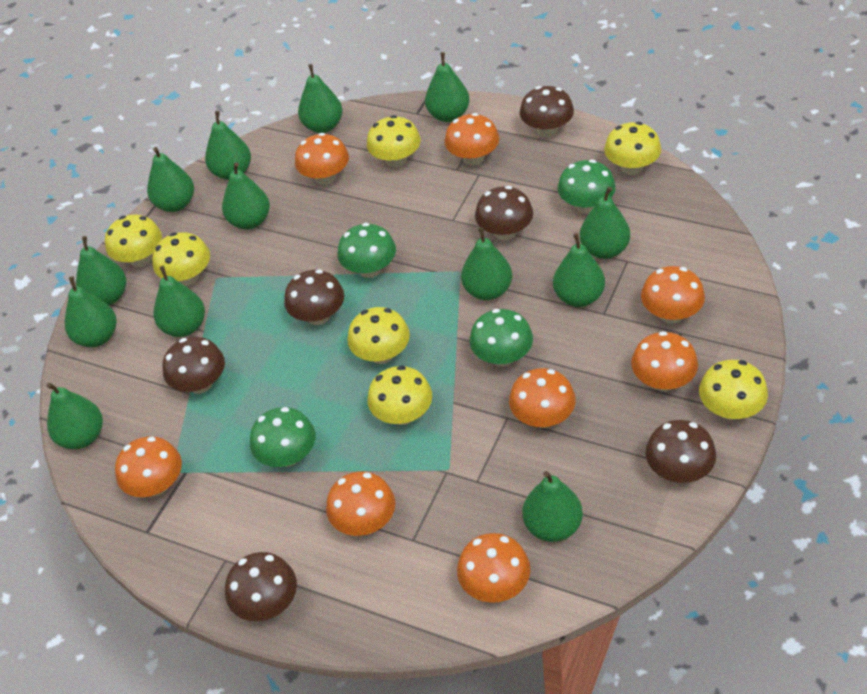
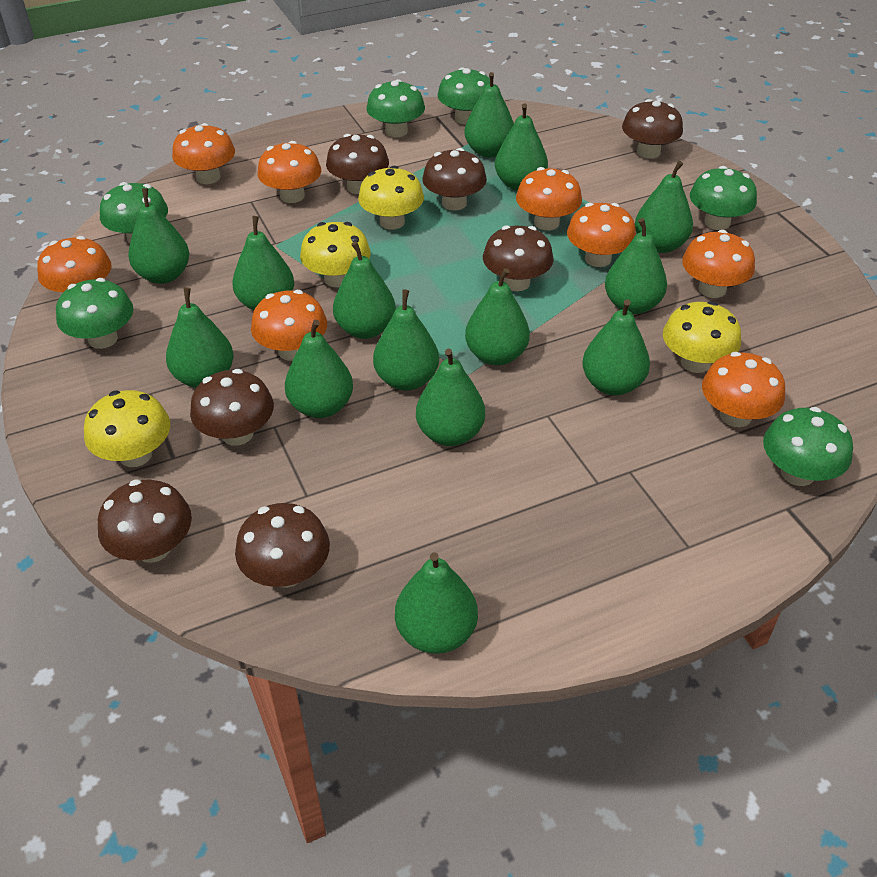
brown mushroom: [162,337,225,394] [225,552,297,621] [284,269,344,325] [475,186,533,240] [520,86,574,137] [645,420,716,483] = 6 -> [98,479,192,563] [190,369,274,446] [235,503,330,588] [326,134,389,194] [422,148,487,210] [483,225,554,291] [622,99,683,159] = 7
green mushroom: [250,407,316,467] [338,223,396,278] [470,309,533,367] [558,160,616,214] = 4 -> [56,278,133,349] [100,182,168,243] [366,79,425,137] [438,67,490,125] [690,166,757,230] [763,407,853,486] = 6
green pear: [47,383,103,449] [65,276,116,347] [76,236,126,305] [147,147,194,212] [154,266,205,337] [205,111,251,180] [222,162,270,230] [298,64,343,133] [425,52,470,122] [461,227,512,300] [522,471,583,542] [553,233,605,307] [580,187,630,259] = 13 -> [128,188,189,284] [166,287,234,388] [232,216,294,311] [285,320,353,418] [333,241,396,339] [373,289,439,391] [395,552,478,654] [416,348,485,446] [464,72,514,157] [465,268,530,365] [495,103,548,191] [582,299,650,395] [605,218,667,314] [635,161,693,253] = 14
yellow mushroom: [105,215,162,267] [152,232,210,286] [347,307,410,364] [366,115,421,167] [367,366,432,425] [604,122,661,175] [699,360,768,420] = 7 -> [84,390,170,467] [300,222,371,287] [358,166,424,230] [663,301,741,373] = 4

